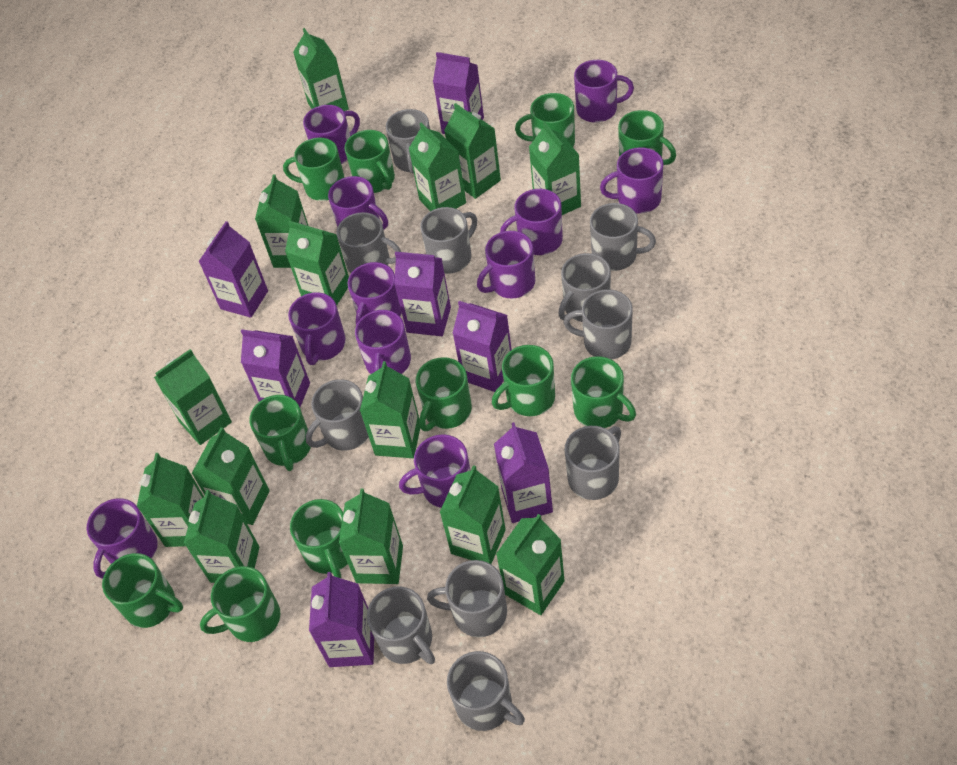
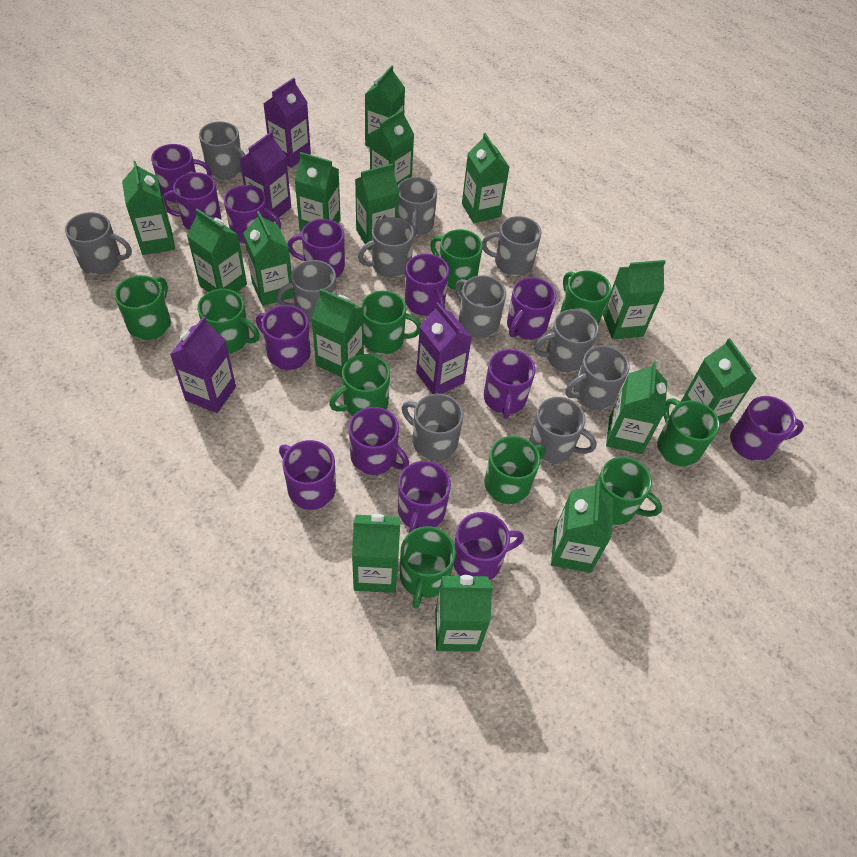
green carton: [137,453,204,547] [154,349,232,445] [184,490,259,583] [191,427,270,525] [255,174,308,268] [285,221,349,306] [293,28,349,111] [339,488,403,584] [360,361,420,458] [409,122,466,211] [440,465,506,564] [444,103,501,199] [496,514,565,615] [529,122,581,215] = 14 -> [122,161,175,255] [187,209,247,292] [243,211,294,306] [294,152,341,232] [311,289,364,377] [352,514,400,593] [355,163,399,250] [365,65,405,147] [370,109,414,185] [435,575,493,652] [462,133,510,223] [551,481,614,573] [603,260,666,339] [606,362,667,454] [681,338,757,424] = 15
green mug: [102,553,183,628] [200,566,280,642] [249,395,311,471] [283,137,345,201] [290,499,348,578] [345,130,395,193] [416,357,472,431] [492,345,555,416] [515,93,575,147] [571,356,636,428] [618,110,676,165] = 11 -> [114,275,171,340] [197,289,260,353] [329,354,390,416] [361,291,421,354] [400,526,456,609] [430,229,483,290] [484,436,546,504] [560,270,611,325] [595,457,662,525] [657,398,720,466] = 10
purple carton: [198,221,268,318] [241,329,310,407] [309,572,374,667] [394,252,451,336] [433,52,484,134] [453,301,512,392] [494,422,553,523] = 7 -> [170,316,236,413] [239,131,291,222] [264,78,311,168] [416,302,472,394] = 4
purple mug: [87,498,158,579] [288,292,346,365] [303,105,360,164] [328,176,388,230] [348,262,402,325] [355,310,411,374] [399,435,471,508] [477,231,535,299] [500,189,563,255] [574,60,634,123] [600,147,663,214] = 11 -> [151,144,212,203] [163,172,221,230] [224,185,281,245] [256,305,311,370] [279,440,336,510] [287,219,345,277] [349,407,409,475] [398,461,451,533] [405,254,449,316] [453,512,524,581] [484,349,536,419] [507,277,557,340] [730,396,804,461] = 13

